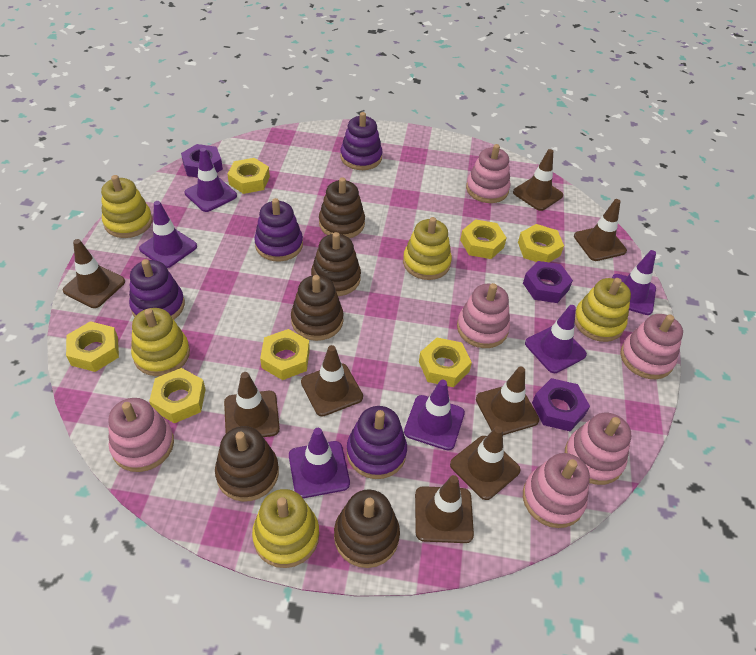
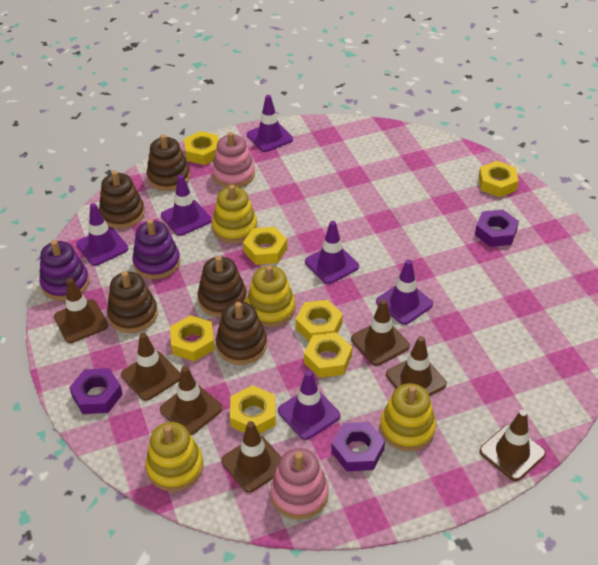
brown traffic cone: [63,239,125,308] [224,372,280,437] [301,345,363,416] [415,475,474,543] [450,426,521,500] [476,366,539,435] [513,149,563,211] [574,199,627,261] = 8 -> [54,278,108,343] [121,333,180,401] [160,366,223,435] [222,421,281,493] [351,299,410,366] [386,336,447,396] [479,410,546,481] = 7
pink stacking toy: [108,398,174,472] [457,283,510,348] [466,144,511,203] [523,453,590,528] [565,413,631,485] [620,314,683,379] = 6 -> [212,132,255,188] [270,448,329,519] = 2
purple stacking toy: [129,259,185,320] [254,198,303,261] [340,112,382,170] [347,406,407,479] = 4 -> [39,240,89,301] [132,219,180,279] = 2
yellow stacking toy: [101,175,152,238] [131,308,190,376] [252,489,319,568] [403,217,452,280] [575,278,631,342] = 5 -> [146,422,203,492] [212,185,258,244] [246,265,295,327] [380,383,436,451] = 4

